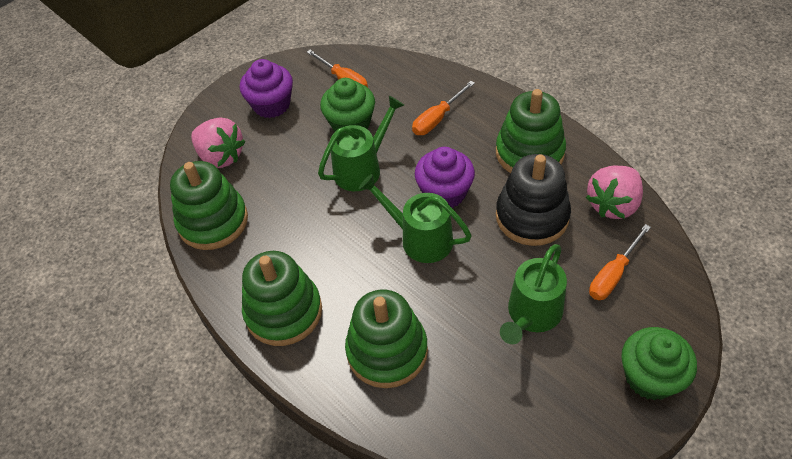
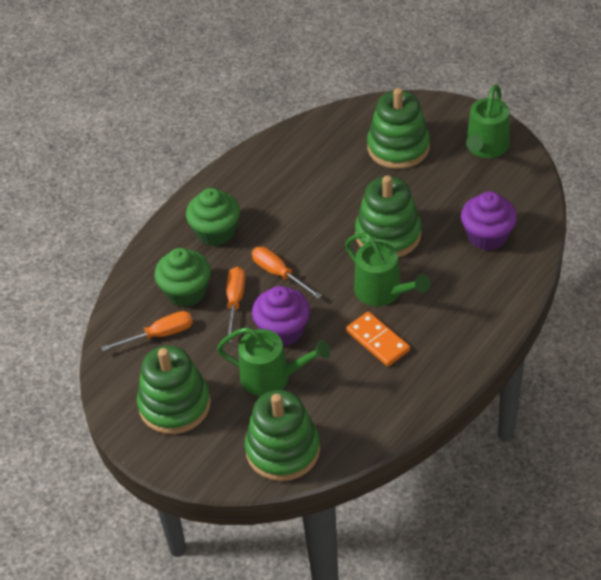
black stacking toy: [496,154,571,246] = 1 -> none = 0
orange domino: none = 0 -> [346,312,410,366] = 1
pink strawberry: [191,117,245,168] [586,166,643,219] = 2 -> none = 0

